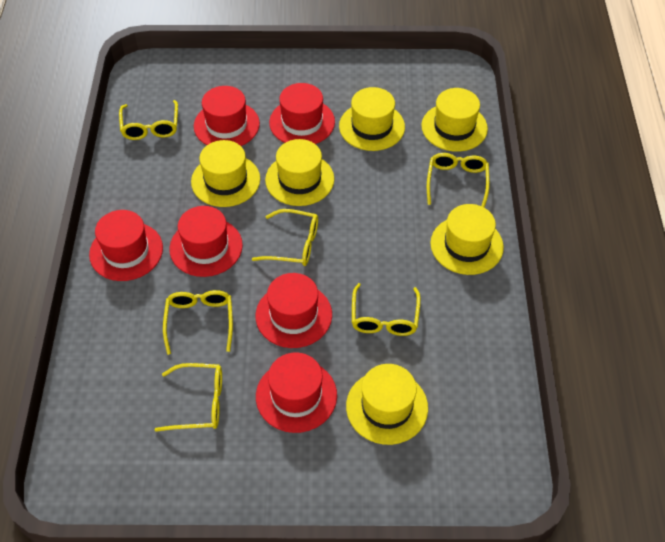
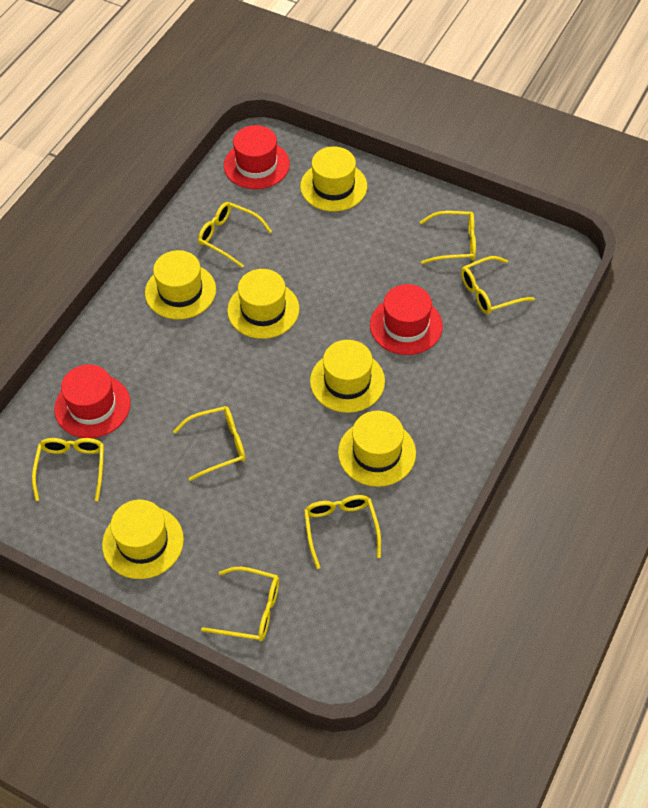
red hat: [89,210,163,281] [169,206,243,277] [194,86,260,146] [255,273,332,348] [256,352,337,433] [269,83,335,144] = 6 -> [54,364,131,438] [224,125,290,189] [370,284,443,355] = 3
yellow glasses: [119,100,178,140] [155,363,222,432] [163,290,233,355] [252,209,318,266] [352,283,421,336] [427,153,490,208] = 6 -> [32,438,104,501] [173,406,246,481] [198,202,272,268] [201,567,279,642] [304,495,381,569] [420,211,476,264] [461,256,535,314] = 7

